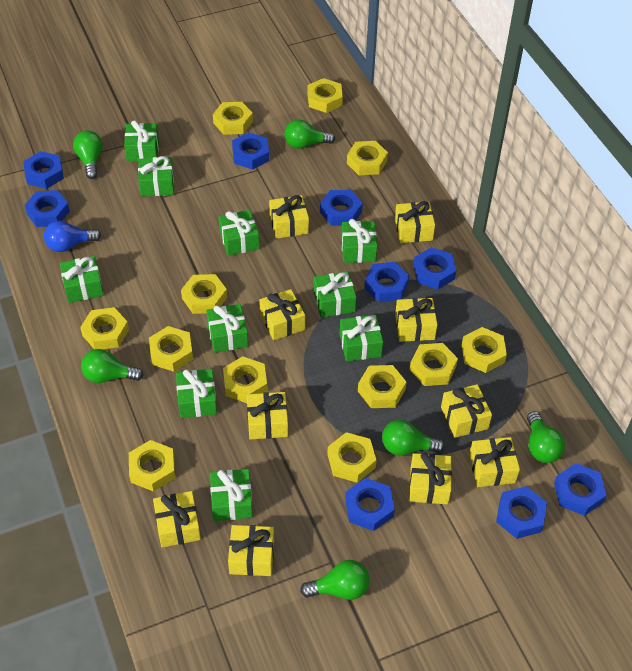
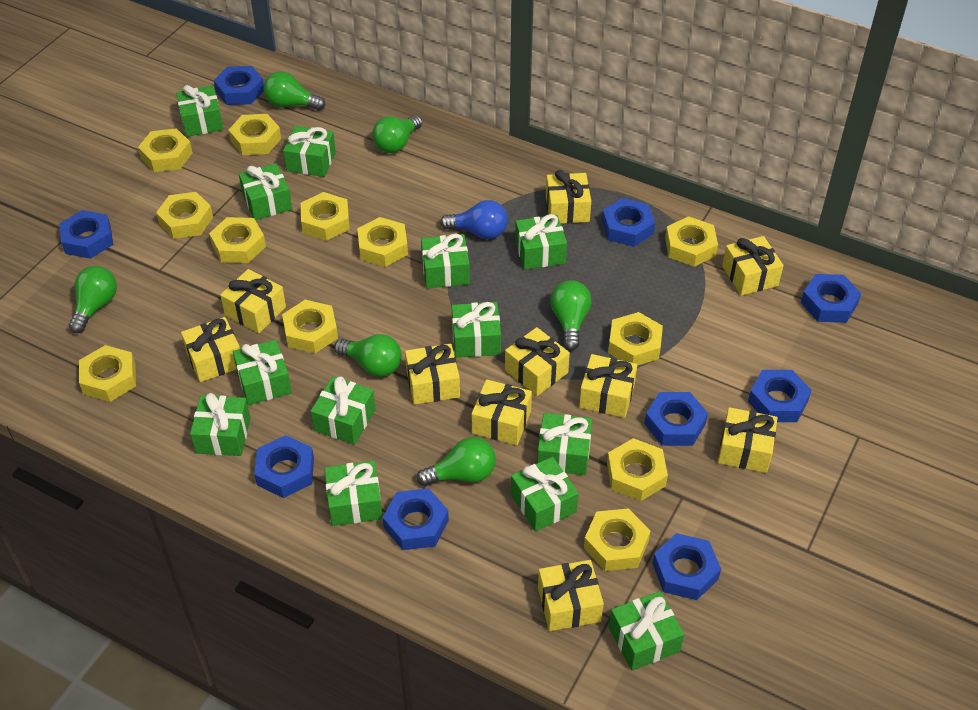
green gift: [60,256,104,303] [124,120,159,162] [138,156,174,197] [176,369,217,418] [206,304,248,353] [210,469,253,521] [219,210,259,256] [314,271,356,318] [340,315,383,362] [341,219,377,263] = 10 -> [176,85,224,137] [190,393,250,456] [233,340,292,405] [239,163,292,220] [283,126,336,177] [311,376,376,445] [324,461,382,526] [421,234,470,288] [452,302,501,358] [511,457,579,531] [515,214,567,270] [537,413,592,475] [609,591,684,671] = 13

